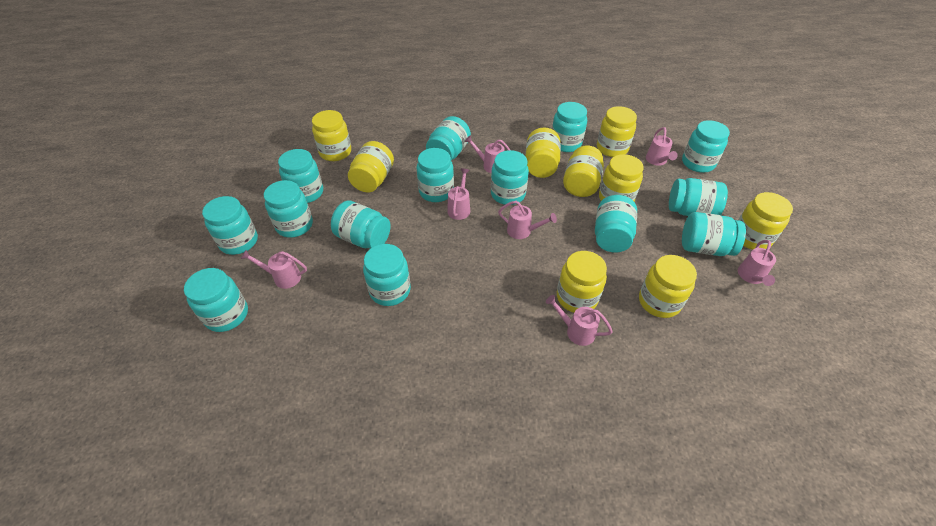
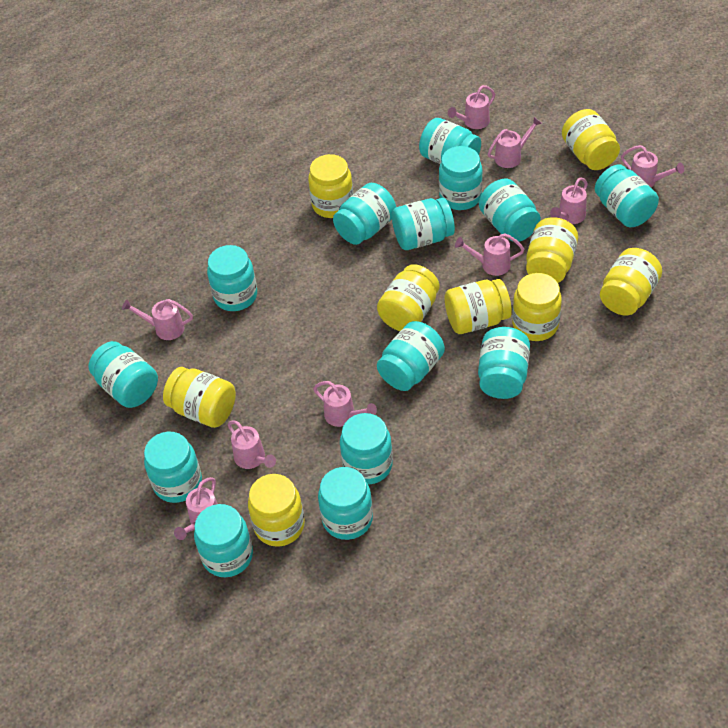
pink watering can: [241,250,307,289] [447,168,470,220] [465,135,510,173] [498,201,557,239] [546,295,613,346] [646,127,678,166] [738,240,776,286] = 7 -> [122,299,193,340] [174,477,218,540] [228,421,276,469] [313,381,377,427] [448,85,495,129] [455,233,524,276] [488,117,542,168] [550,177,588,224] [621,145,684,187] = 9

